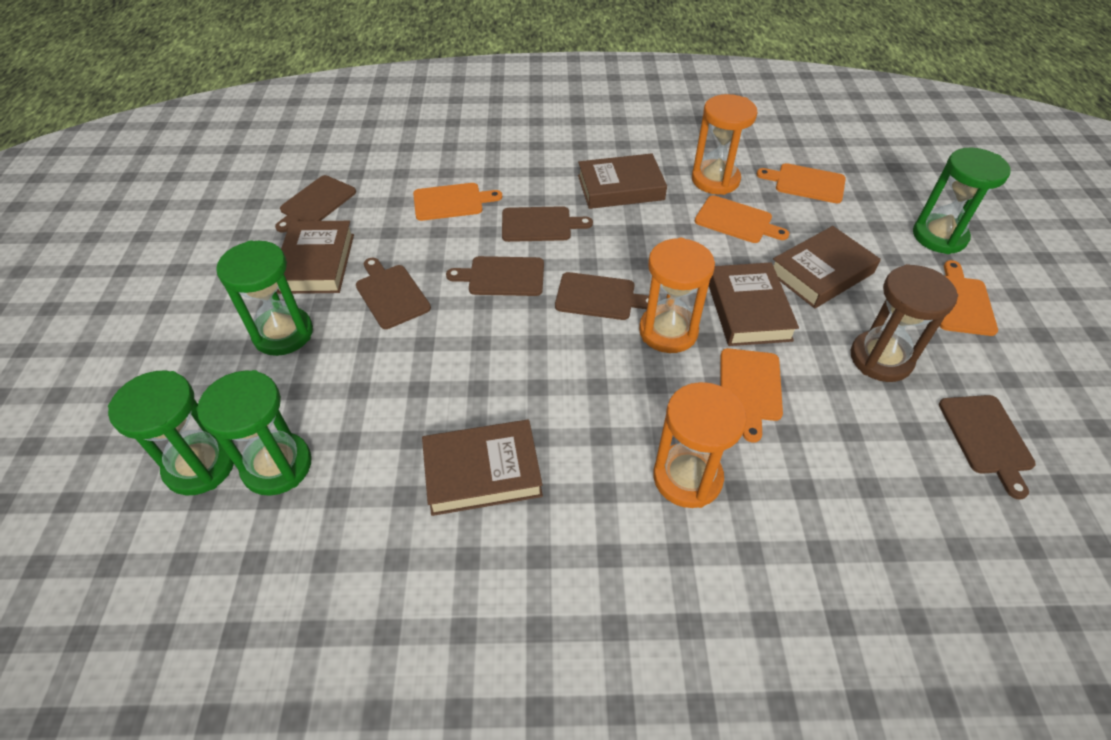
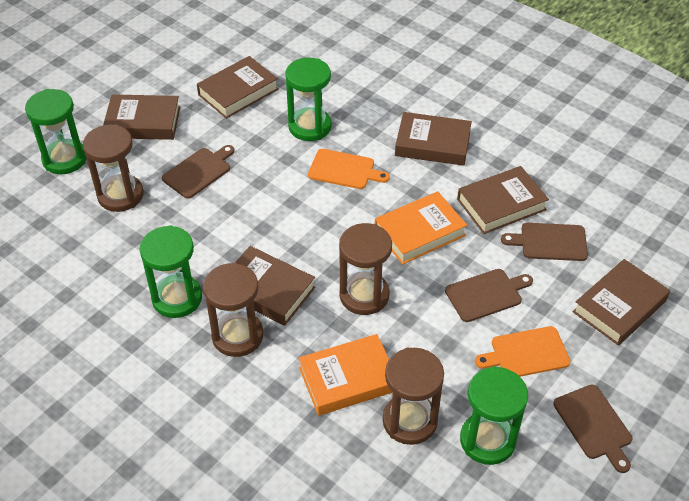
brown book: [276,221,354,294] [422,420,543,516] [578,153,667,209] [709,262,799,346] [773,226,881,308] = 5 -> [103,94,180,140] [197,56,279,119] [235,246,315,326] [395,112,472,166] [457,166,549,234] [573,259,670,346] = 6
brown cutting board: [275,175,356,233] [356,258,431,329] [446,256,544,296] [502,206,593,242] [555,272,649,320] [939,395,1036,500] = 6 -> [162,145,235,199] [445,269,533,322] [501,223,588,261] [553,385,632,473] = 4
brown hourglass: [851,264,958,382] = 1 -> [83,124,143,212] [203,263,263,357] [339,223,392,315] [383,347,444,445] = 4
orange book: none = 0 -> [299,334,393,416] [375,191,467,264] = 2
orange cutting board: [413,183,502,221] [695,195,789,243] [721,348,783,443] [757,163,846,203] [940,260,998,336] = 5 -> [308,149,390,189] [475,326,571,377] = 2
orange hourglass: [639,238,715,353] [653,382,747,508] [692,94,757,195] = 3 -> none = 0

